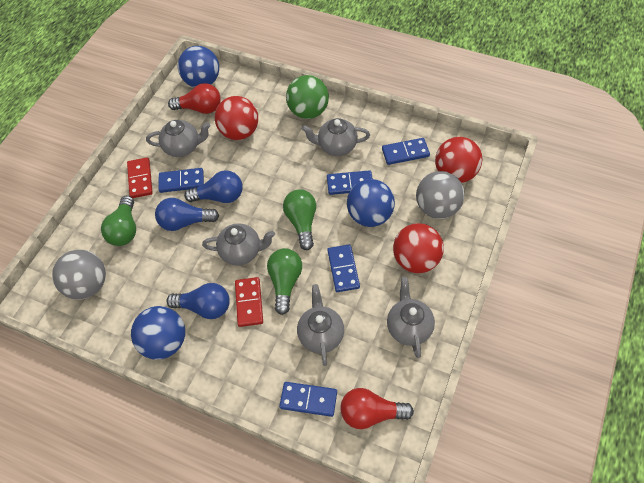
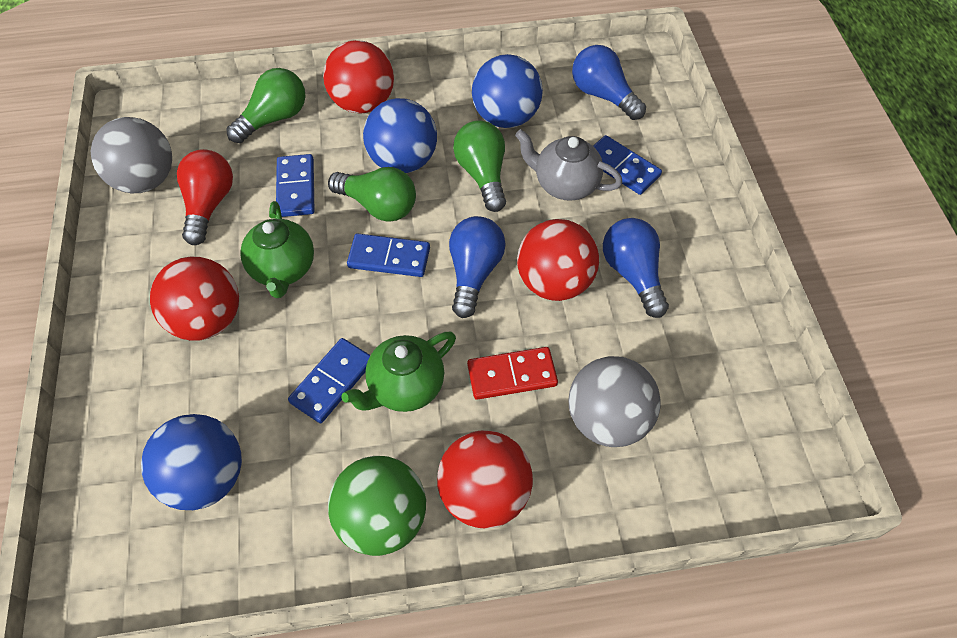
blue domino: [158,168,204,193] [279,382,337,417] [327,170,373,195] [327,244,360,292] [382,138,430,165] = 5 -> [276,154,314,217] [288,338,370,423] [347,233,430,277] [593,135,662,195] = 4
green teapot: none = 0 -> [240,201,314,298] [341,332,456,412] = 2
grey teapot: [146,120,211,157] [202,223,275,266] [297,284,344,366] [302,118,370,156] [387,277,435,358] = 5 -> [515,129,623,201] = 1
red ball: [215,96,258,140] [393,223,444,273] [435,137,482,183] = 3 -> [150,257,239,341] [323,40,394,113] [437,430,533,528] [517,219,599,301] = 4
red domino: [127,157,153,198] [235,277,263,327] = 2 -> [467,347,558,400] = 1
red light bulb: [168,83,221,114] [340,388,414,429] = 2 -> [177,149,233,245] = 1

